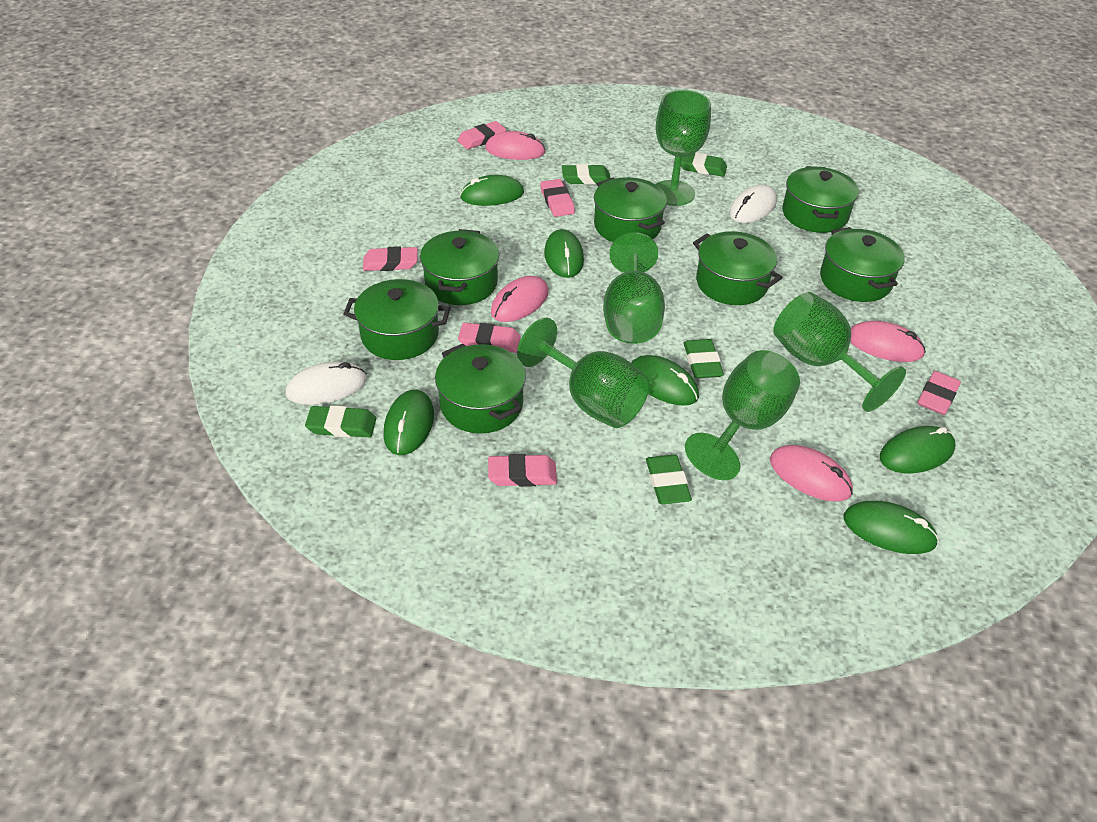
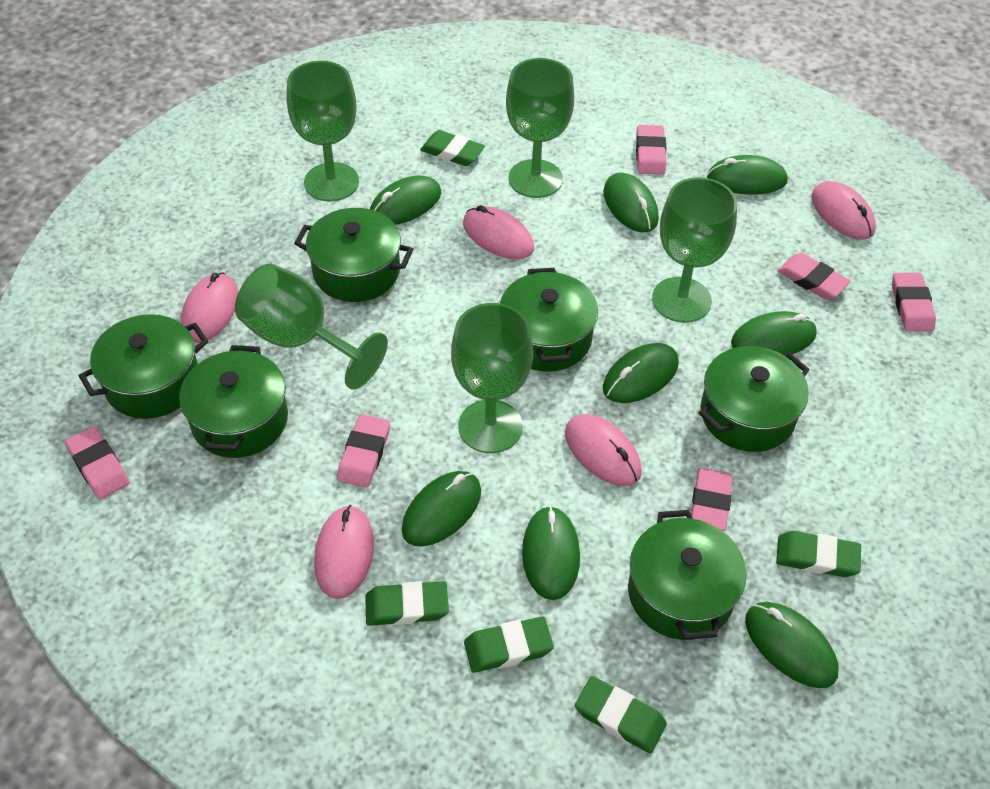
green mouse: [383,389,434,455] [460,175,524,206] [544,229,584,278] [631,355,699,406] [843,501,939,554] [880,426,956,473] = 6 -> [370,176,441,225] [402,471,481,547] [522,506,580,600] [603,343,679,403] [604,172,659,233] [707,155,788,195] [731,311,817,355] [745,602,839,688] = 8
green pot: [343,279,450,360] [420,229,499,305] [435,344,526,433] [594,177,667,242] [693,231,782,305] [783,166,859,233] [820,227,905,302] = 7 -> [79,314,208,419] [179,345,288,458] [294,208,413,302] [500,268,598,371] [628,510,747,640] [699,346,810,452] = 6
pink mouse: [485,131,546,160] [491,276,549,322] [770,445,853,501] [850,321,926,362] = 4 -> [181,273,238,343] [314,505,374,599] [463,205,534,259] [565,414,642,486] [812,181,876,240] = 5
white mouse: [286,361,367,405] [729,185,777,223] = 2 -> none = 0

